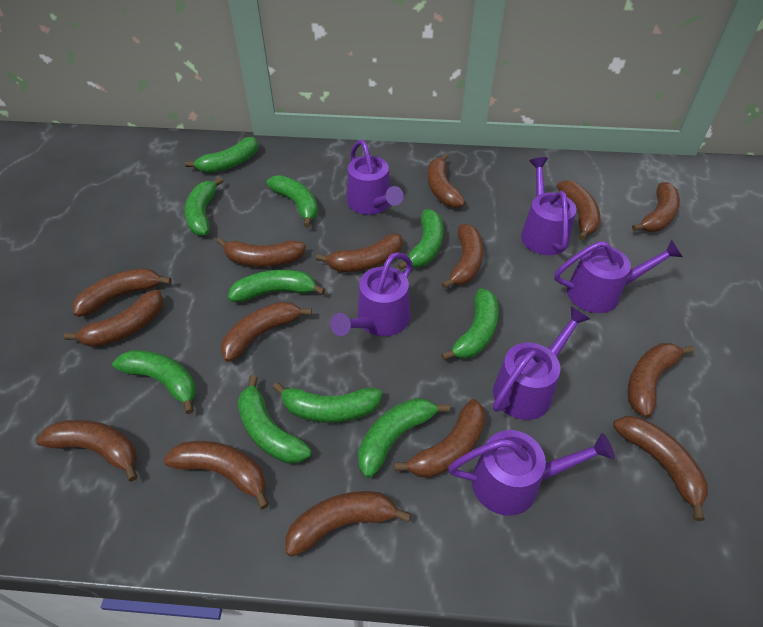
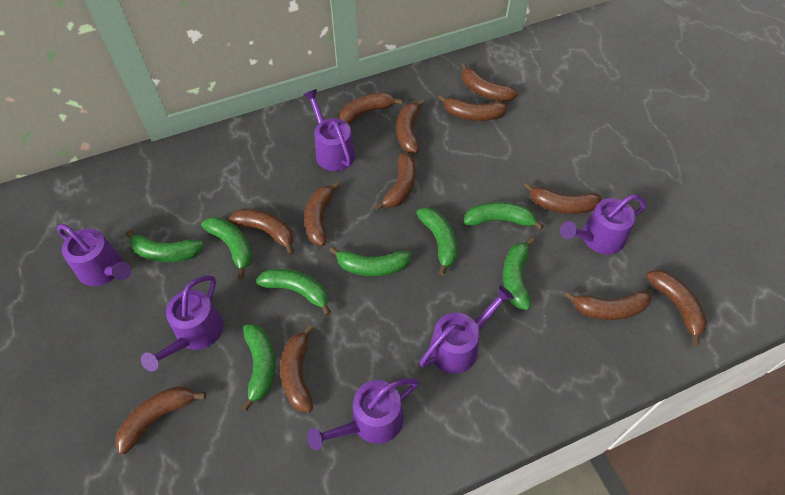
brown banana: [36,420,138,482] [64,290,164,347] [72,268,172,317] [164,441,269,509] [217,238,306,267] [221,302,312,362] [285,491,411,557] [316,234,403,272] [394,399,486,478] [427,153,465,208] [442,224,484,289] [557,180,600,241] [613,416,708,521] [628,343,694,417] [632,182,680,232] = 15 -> [115,386,206,454] [229,209,294,255] [280,325,314,412] [304,181,340,246] [338,92,403,125] [374,153,416,210] [397,99,425,153] [438,95,508,121] [461,63,518,102] [524,182,602,214] [565,291,651,320] [646,270,707,346] = 12
green banana: [112,350,196,414] [184,177,223,236] [185,137,258,173] [228,269,325,302] [238,375,311,464] [266,175,318,228] [273,382,382,423] [358,398,450,478] [398,209,443,270] [441,288,499,360] = 10 -> [126,230,204,262] [201,217,252,278] [242,324,275,411] [256,269,331,316] [329,246,411,276] [416,207,457,276] [464,202,544,230] [503,237,535,310] = 8

